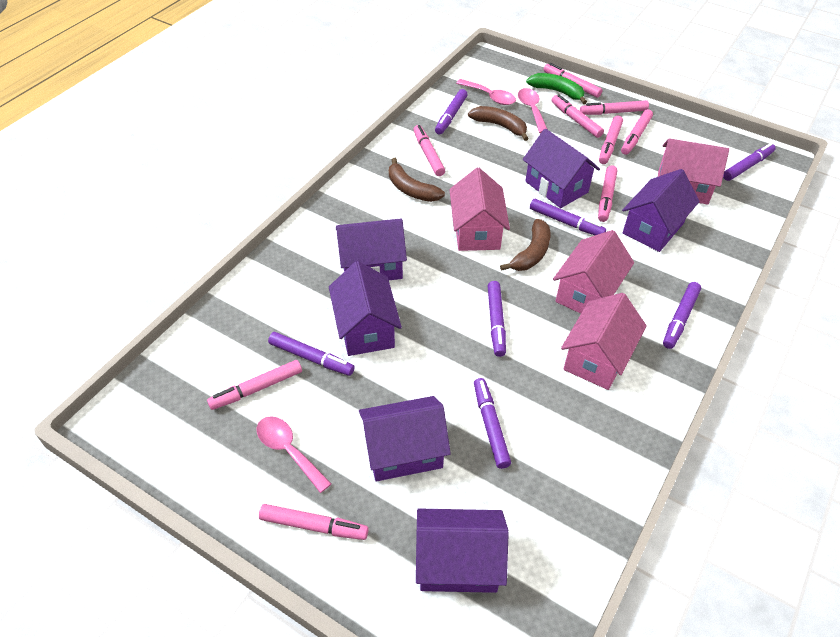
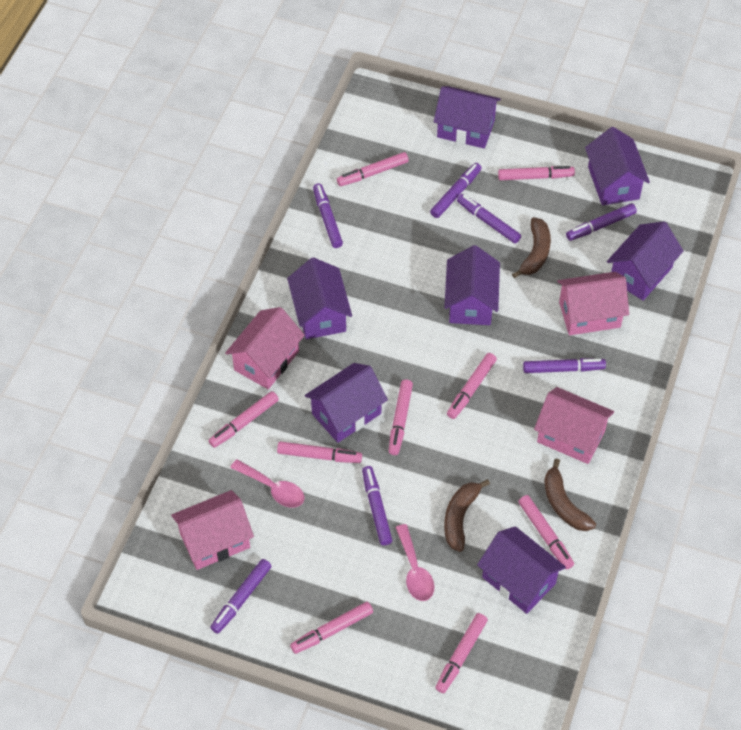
green banana: [526,73,587,104] = 1 -> none = 0
pink spoon: [257,416,331,493] [456,79,516,105] [518,88,548,133] = 3 -> [230,459,304,508] [395,524,434,601] = 2
purple house: [329,261,402,356] [336,219,407,280] [359,396,451,481] [416,509,509,593] [523,129,600,208] [622,169,700,252] = 6 -> [287,257,352,339] [305,363,388,443] [434,86,501,148] [444,245,500,325] [477,526,566,614] [585,127,650,206] [607,221,683,301] = 7

